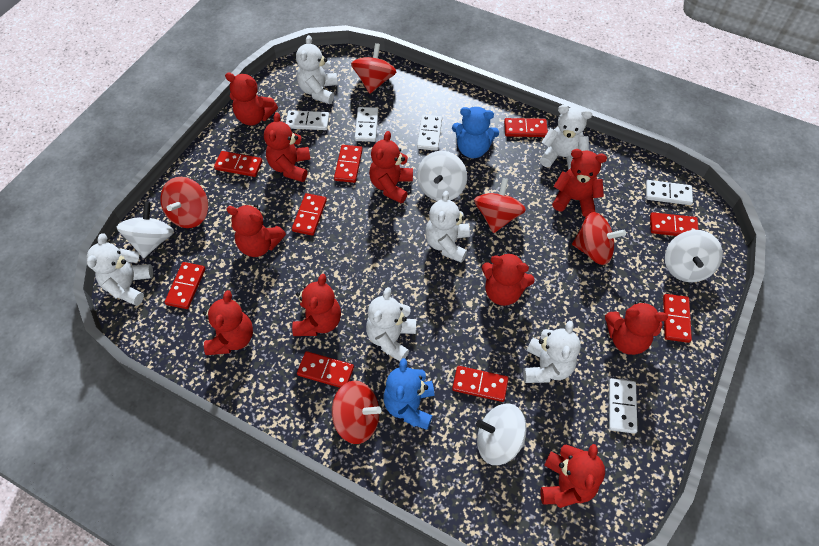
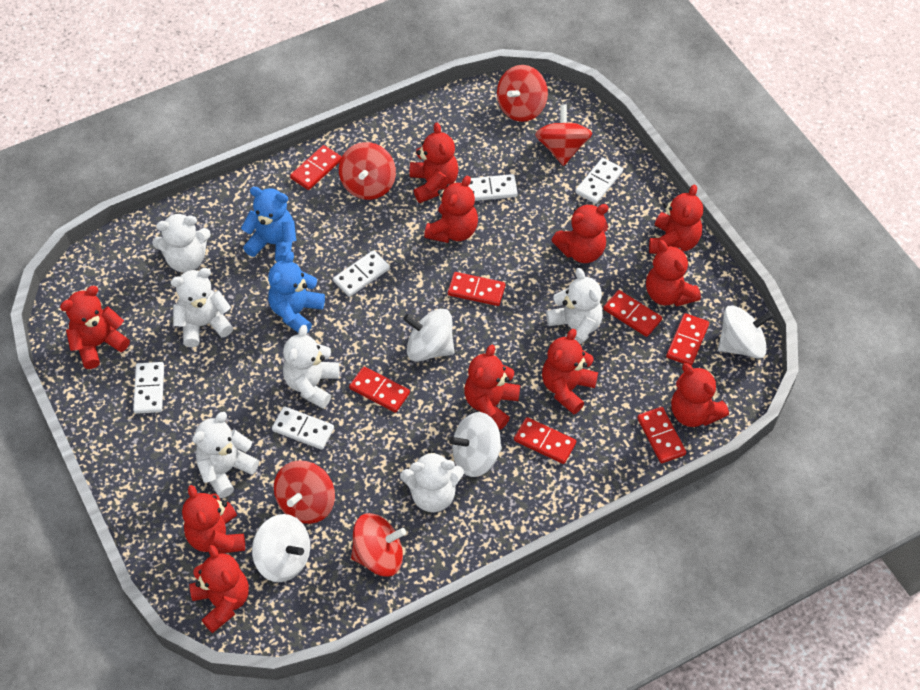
red domino: [165,262,205,309] [214,151,262,177] [292,193,327,236] [297,351,354,388] [334,145,363,183] [452,366,508,402] [504,118,548,137] [650,212,699,236] [663,294,692,343] = 9 -> [290,145,342,190] [349,366,410,413] [448,272,505,306] [514,417,576,464] [603,290,662,337] [637,407,686,463] [666,313,709,366] = 7
red teddy bear: [203,290,253,355] [225,72,278,126] [227,204,286,257] [264,112,310,182] [292,274,341,336] [369,131,413,203] [482,252,535,306] [540,444,605,508] [552,149,607,217] [605,300,668,355] = 10 -> [60,286,130,369] [182,485,245,553] [189,545,249,633] [410,123,458,203] [424,175,478,243] [464,345,520,430] [542,329,598,414] [551,204,609,263] [646,240,701,306] [649,185,703,254] [671,363,729,427] = 11

